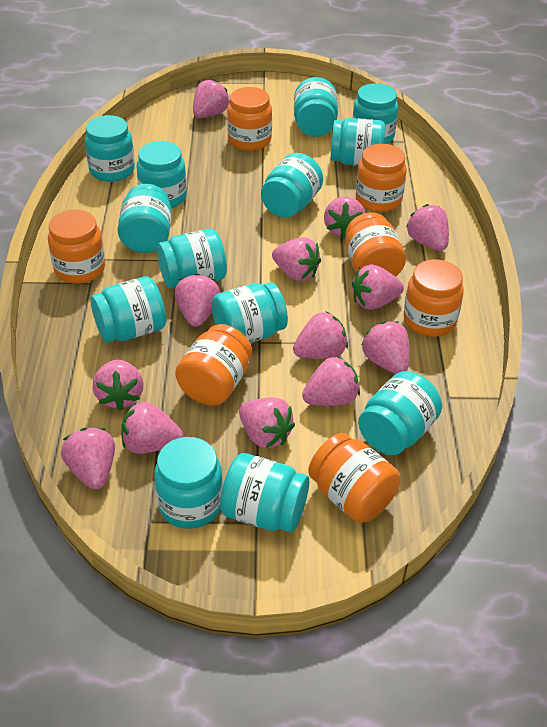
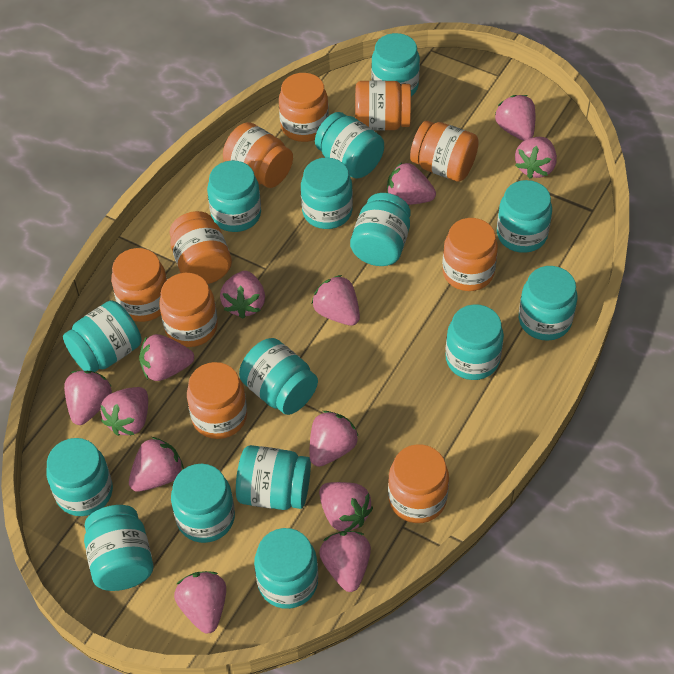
orange jar: [48,210,105,284] [175,324,252,405] [227,87,272,151] [308,433,400,523] [345,212,406,277] [356,144,407,212] [403,259,464,337] = 7 -> [111,248,167,322] [159,273,218,347] [169,211,232,284] [187,362,247,439] [223,122,293,188] [279,73,329,142] [355,80,411,131] [388,444,449,523] [410,121,479,182] [442,218,498,291] = 10
turquoise jar: [85,115,135,182] [90,276,166,343] [118,184,172,253] [137,141,187,208] [154,437,223,529] [157,229,227,288] [212,282,288,343] [220,453,309,533] [261,153,323,218] [294,77,338,137] [331,118,385,166] [353,83,398,144] [358,371,442,455] = 13 -> [46,438,113,516] [63,300,141,372] [84,505,154,591] [171,464,235,543] [207,161,261,232] [236,445,311,510] [239,338,318,415] [254,528,318,609] [301,157,353,229] [315,112,384,178] [350,193,411,266] [371,33,420,97] [445,304,504,380] [497,180,552,253] [519,266,577,340] = 15

